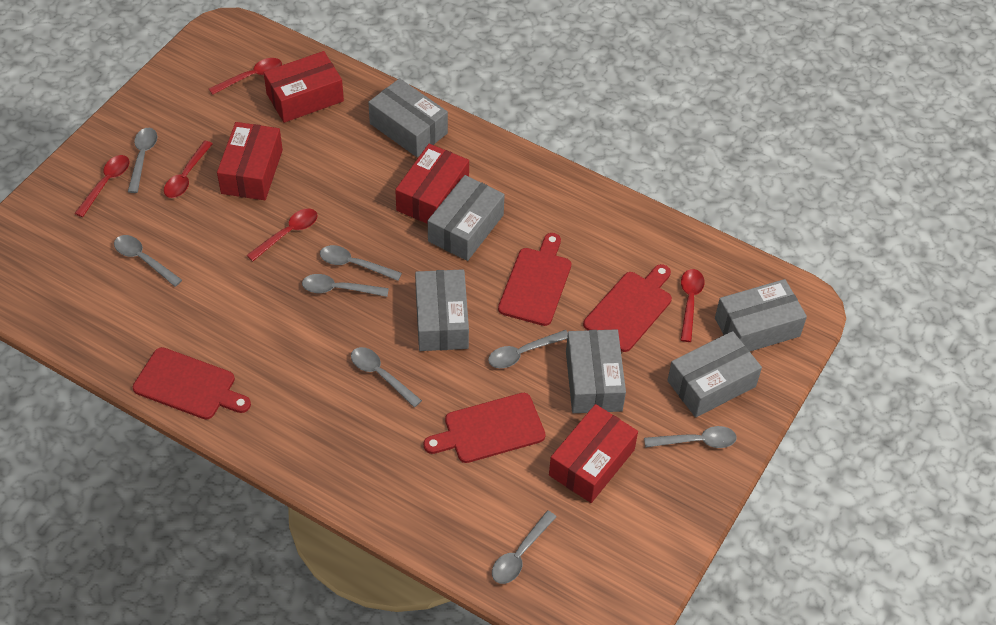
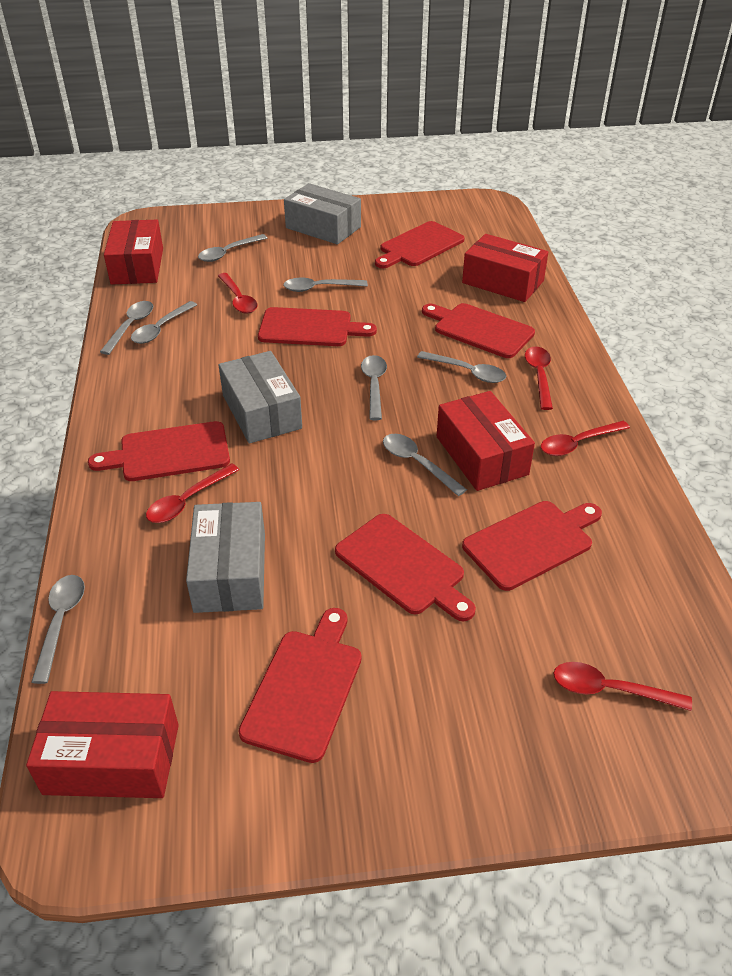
grey box: [368,78,448,157] [415,269,469,351] [428,175,505,261] [566,329,626,413] [667,331,762,417] [715,279,807,351] = 6 -> [186,502,265,613] [219,351,302,444] [284,183,361,244] = 3
red cutting board: [133,347,251,420] [424,393,546,463] [498,233,571,326] [583,264,672,352] = 4 -> [88,421,230,481] [239,608,362,763] [258,307,377,346] [335,514,476,621] [375,221,465,268] [422,303,535,358] [462,501,602,591] = 7

